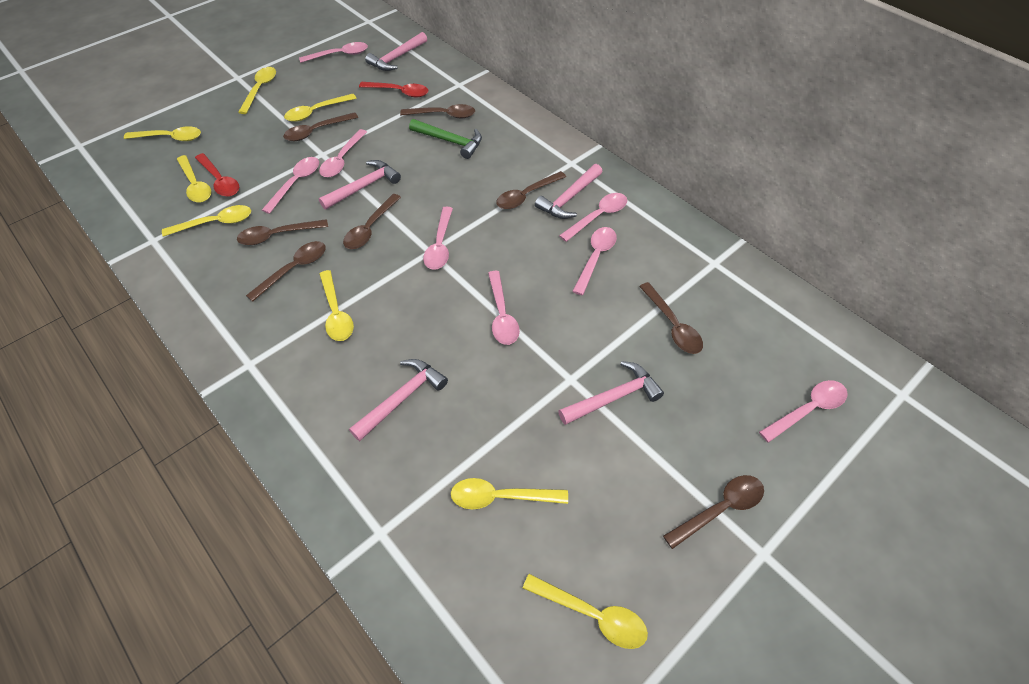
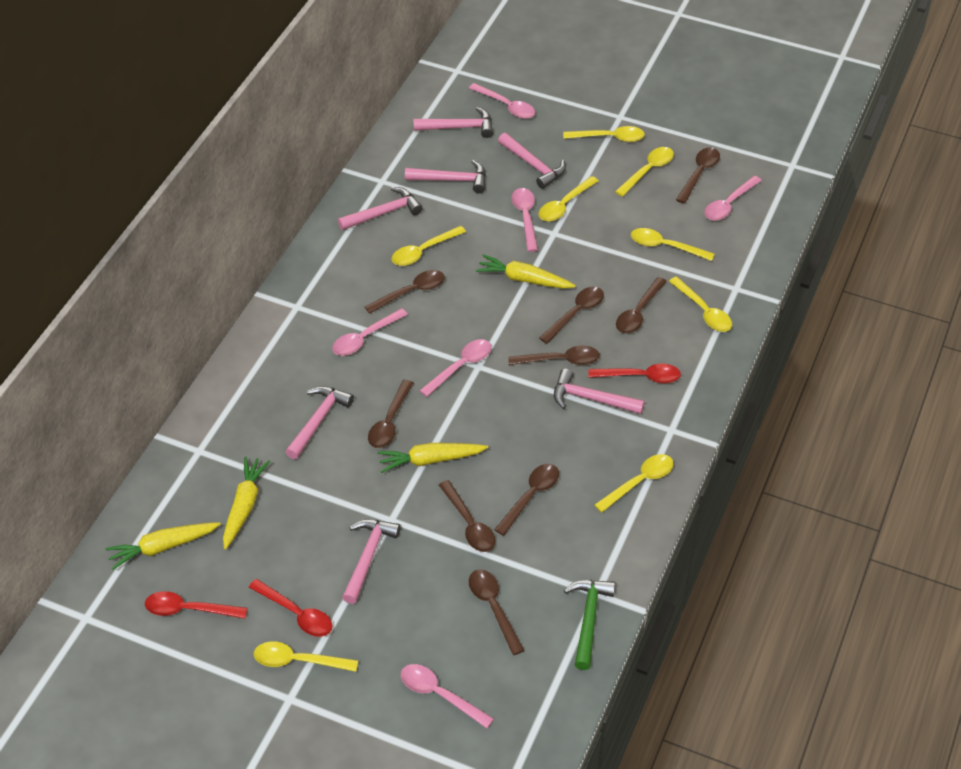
brown spoon: [237,219,328,245] [246,241,326,302] [283,112,358,141] [343,194,401,249] [400,104,475,118] [496,171,566,209] [639,282,703,354] [663,475,764,549] = 8 -> [364,270,445,314] [368,380,413,448] [439,480,495,552] [469,570,525,655] [494,464,559,536] [508,345,600,365] [539,287,604,344] [616,277,667,333] [676,147,720,204] = 9
pink hammer: [319,160,401,210] [349,359,448,441] [365,32,427,71] [535,164,602,219] [558,361,664,425] = 5 -> [286,386,354,459] [338,187,423,230] [342,519,401,604] [405,160,486,193] [414,107,493,138] [498,133,566,189] [554,369,645,414] = 7
pink spoon: [262,157,319,214] [299,42,368,63] [319,129,367,177] [423,207,453,270] [488,271,520,345] [559,193,627,242] [572,227,617,295] [759,380,848,443] = 8 -> [332,308,408,356] [401,664,494,729] [419,339,492,397] [469,83,535,119] [511,188,538,252] [704,176,762,221] = 6
red spoon: [195,153,239,197] [359,82,429,98] = 2 -> [145,591,248,619] [249,579,332,637] [588,364,681,383] = 3
yellow carrot: none = 0 -> [105,522,221,570] [223,456,270,550] [377,443,488,473] [476,254,576,289] = 4

